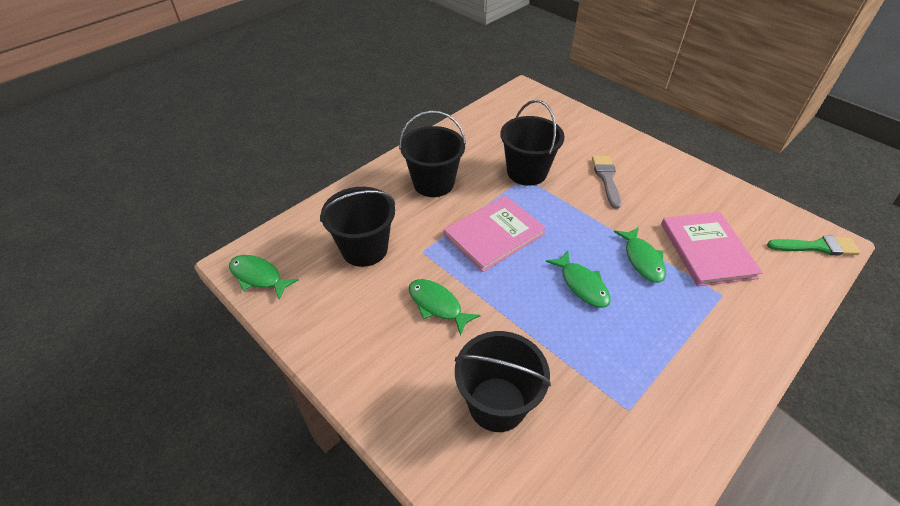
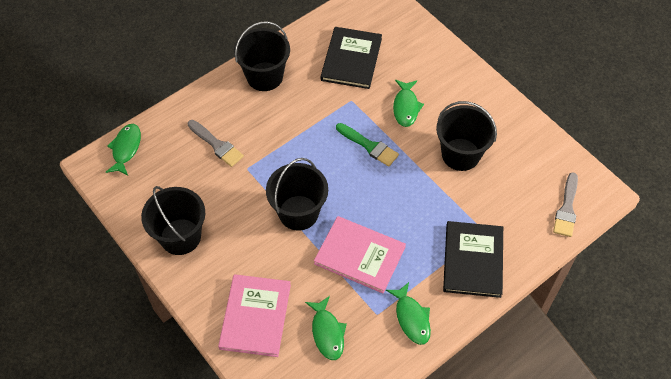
black book: none = 0 -> [321,27,382,89] [443,221,503,298] = 2
grey brush: [592,156,621,209] = 1 -> [188,120,244,167] [553,172,578,237] = 2

